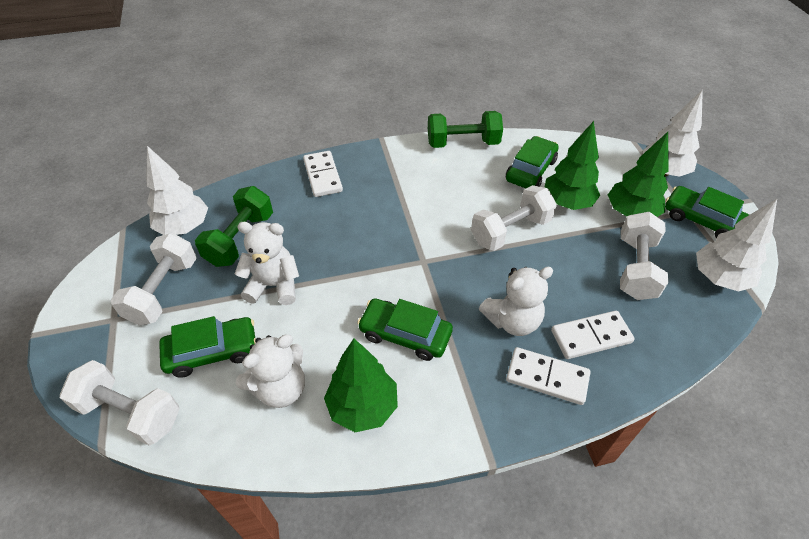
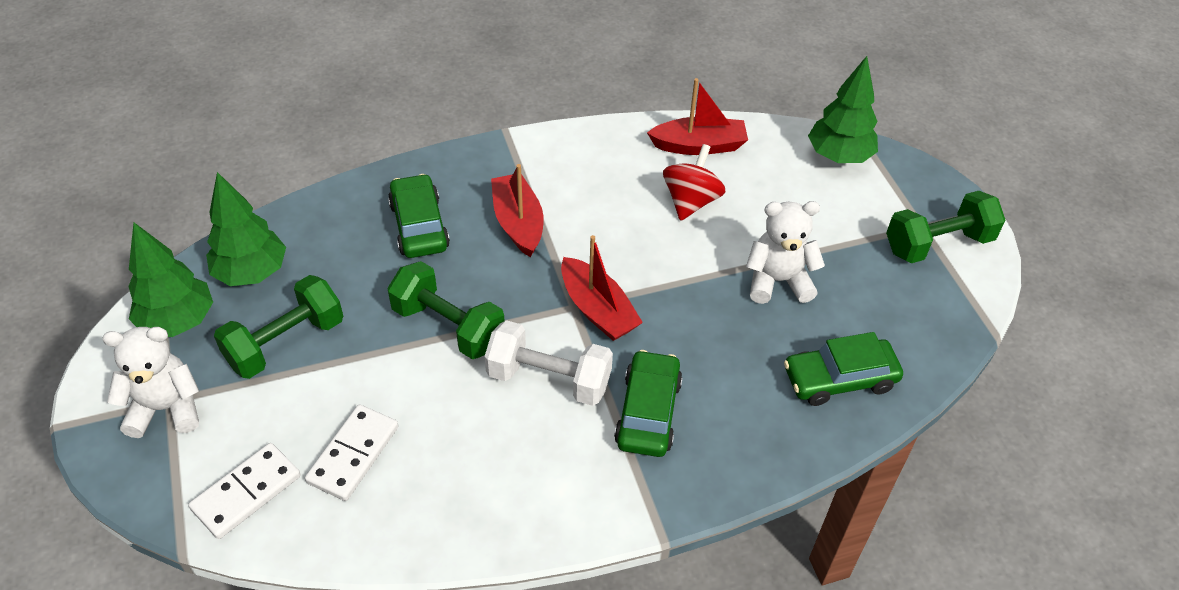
green car: [159,316,256,378] [357,299,453,361] [506,136,559,188] [665,186,749,239] = 4 -> [388,174,450,258] [614,350,683,457] [784,332,903,406] = 3
green dumbbell: [195,186,273,267] [428,111,503,148] = 2 -> [214,275,343,379] [387,261,504,359] [886,191,1005,263] = 3
red boat: none = 0 -> [491,164,544,257] [561,235,643,341] [647,78,748,155] = 3
red spinning top: none = 0 -> [663,144,725,221] = 1
white domino: [303,151,343,197] [506,347,591,405] [551,311,635,359] = 3 -> [188,443,301,539] [305,404,399,501] = 2
white dumbbell: [60,360,180,446] [111,233,197,325] [471,185,557,251] [620,212,668,300] = 4 -> [485,320,613,406] = 1
white teddy bear: [235,222,299,305] [236,334,305,408] [479,267,553,336] = 3 -> [102,327,199,438] [746,201,825,304] = 2
white tree: [146,146,208,235] [643,89,703,177] [696,199,777,292] = 3 -> none = 0

